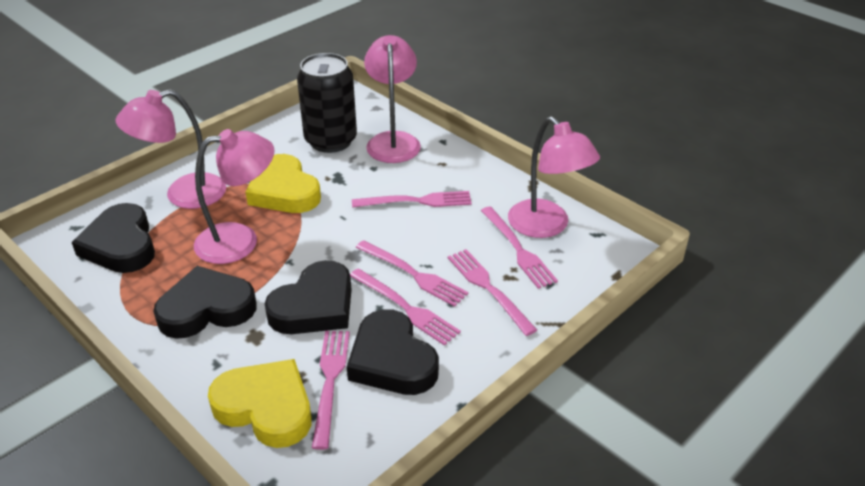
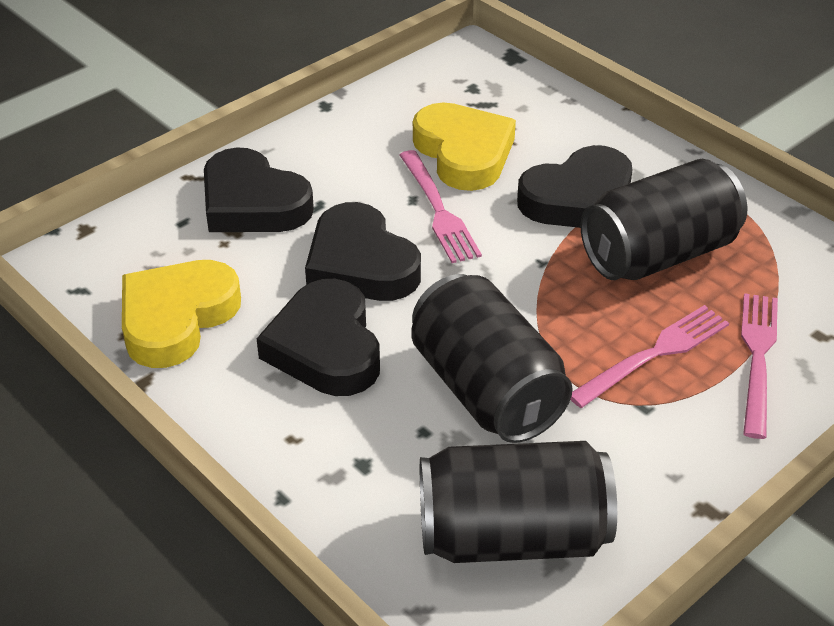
black can: [297,53,357,153] = 1 -> [411,274,573,443] [420,441,617,563] [580,159,747,280] = 3
pink fork: [312,331,350,450] [350,268,461,346] [352,191,472,208] [356,240,468,307] [448,249,537,336] [481,206,558,289] = 6 -> [400,150,482,263] [570,305,729,408] [741,293,778,439] = 3
pink lamp: [116,89,226,209] [194,129,275,264] [364,35,421,163] [508,116,600,238] = 4 -> none = 0

